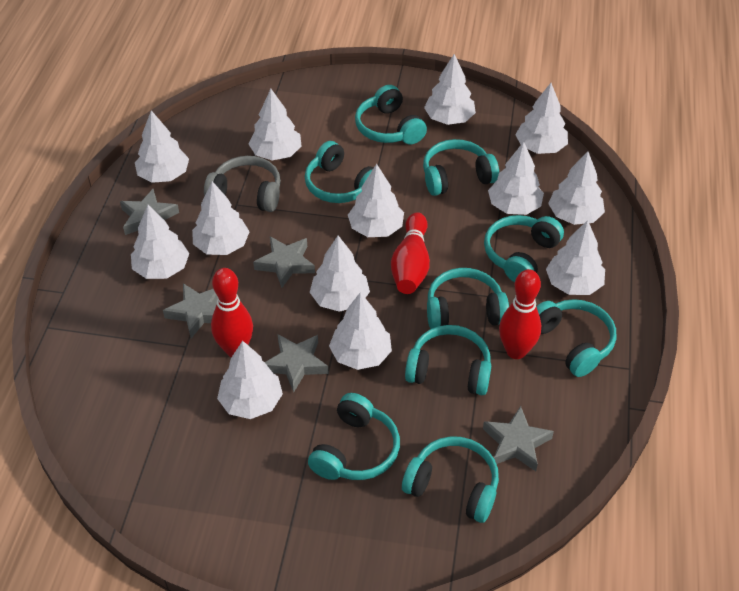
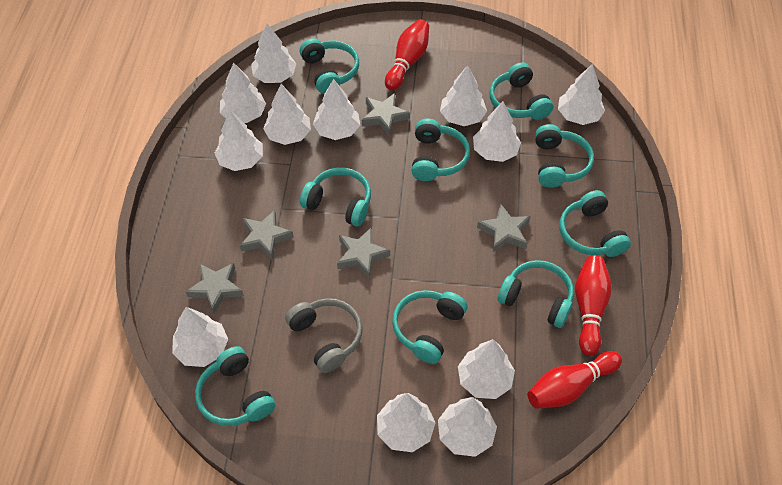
white tree: [131,205,189,279] [135,110,189,183] [192,181,250,255] [217,340,283,419] [249,89,302,160] [310,236,370,312] [329,292,392,370] [348,164,404,237] [424,54,476,125] [488,142,544,215] [515,83,568,154] [546,220,605,295] [548,151,605,225] = 13 -> [172,307,228,367] [215,110,263,171] [220,63,266,123] [251,24,296,83] [263,84,311,145] [313,79,360,140] [377,393,435,452] [438,397,497,457] [440,65,487,126] [458,339,515,399] [473,101,521,162] [558,64,605,125] = 12

